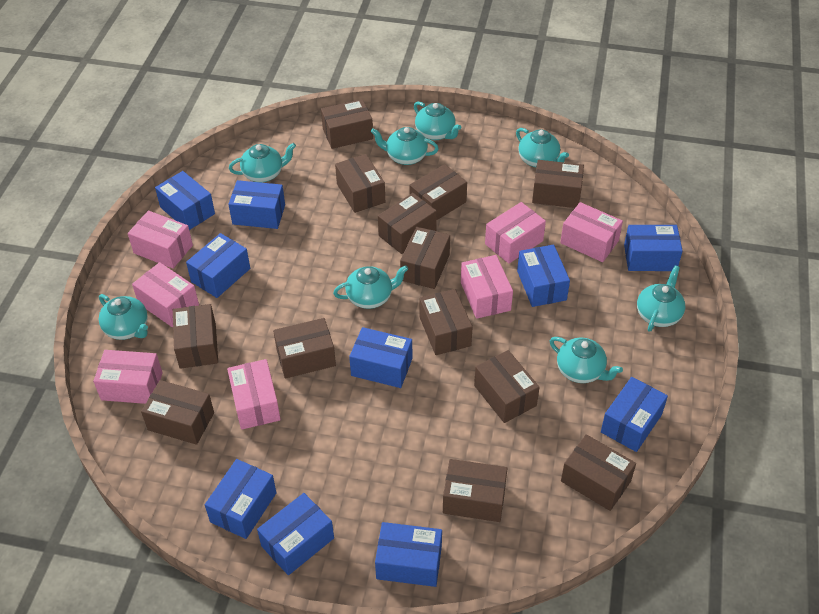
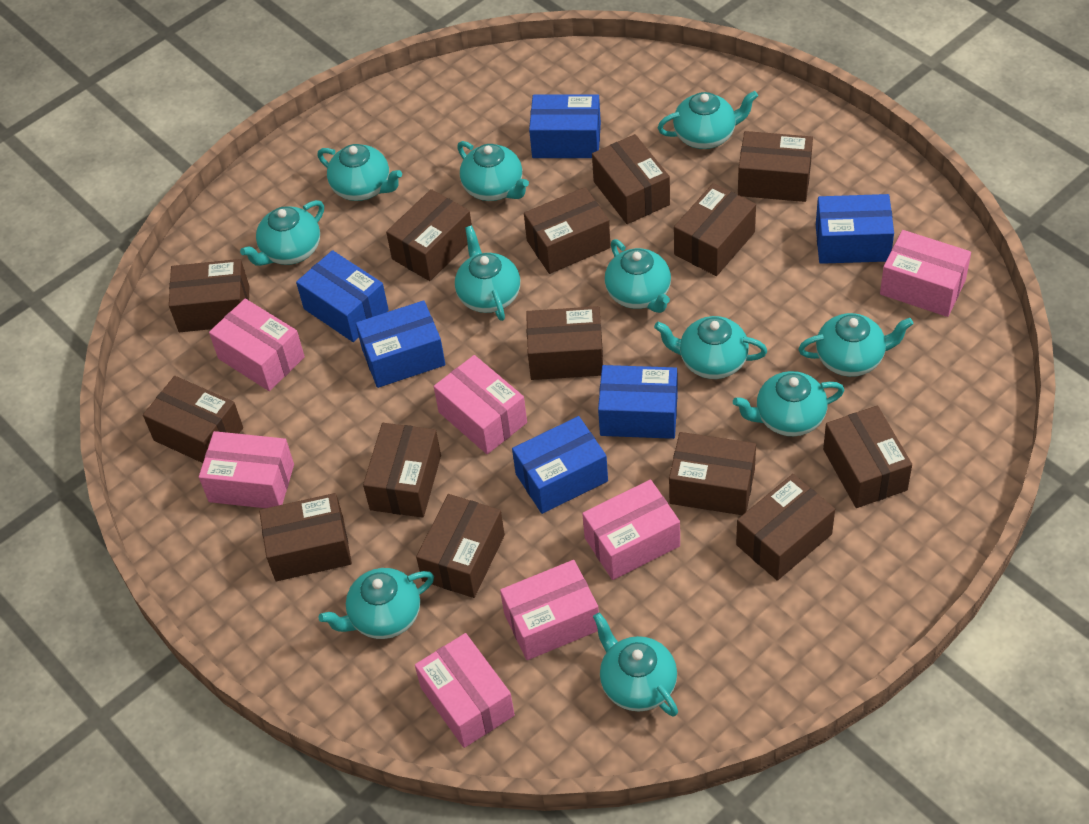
blue box: [155,171,215,230] [186,233,250,298] [205,459,276,539] [228,180,285,229] [257,493,334,575] [349,327,412,388] [375,522,442,587] [517,245,570,307] [601,377,668,452] [624,225,683,271] = 10 -> [296,250,389,342] [356,300,445,388] [512,416,608,514] [529,94,601,158] [598,365,678,439] [816,194,894,264] = 6
brown box: [141,380,214,445] [173,304,218,369] [273,318,336,379] [321,99,373,149] [335,154,385,213] [378,193,437,254] [400,227,450,289] [409,164,467,220] [420,289,473,355] [443,459,508,522] [474,350,540,423] [532,160,584,208] [561,434,636,511] = 13 -> [143,376,243,463] [169,259,249,332] [259,493,352,581] [363,423,441,518] [386,189,472,281] [416,494,505,598] [524,187,611,274] [526,306,603,380] [592,134,670,224] [669,432,756,515] [674,183,756,276] [736,474,835,581] [738,131,813,202] [823,406,912,508] = 14
turquoise teapot: [99,294,148,340] [229,143,296,182] [333,265,408,309] [371,127,439,165] [414,101,461,140] [516,128,569,167] [550,337,623,383] [637,265,685,332] = 8 -> [240,200,324,266] [317,144,402,201] [319,568,434,639] [455,226,520,321] [457,141,529,201] [593,612,678,716] [605,239,671,313] [654,316,767,379] [658,91,758,149] [733,371,844,436] [798,313,914,377] = 11

